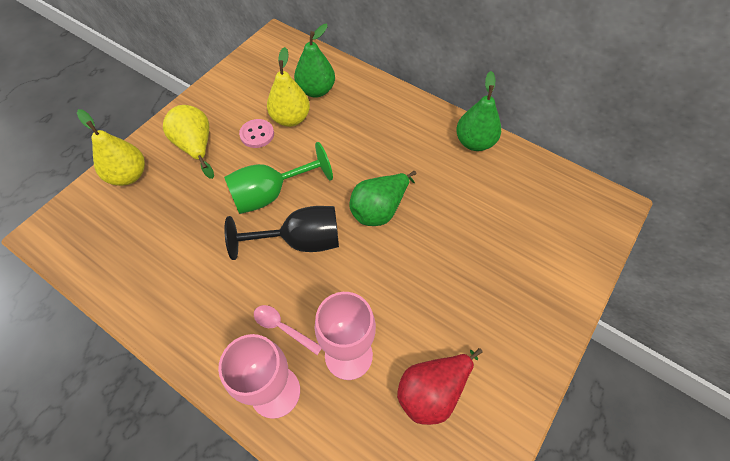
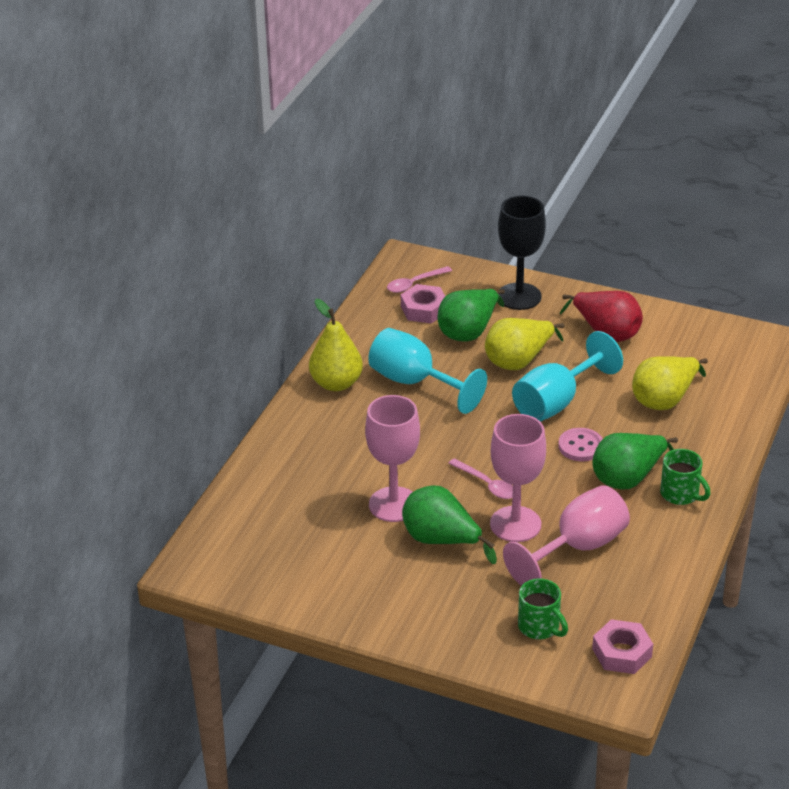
green goblet: [224,142,333,214] = 1 -> none = 0
green mug: none = 0 -> [518,578,568,639] [660,449,711,505] = 2
pink goblet: [218,334,300,419] [315,292,376,380] = 2 -> [365,395,420,522] [490,414,546,542] [503,485,630,586] = 3
pink nut: none = 0 -> [401,284,445,324] [592,619,653,674] = 2
pink spoon: [254,305,322,355] = 1 -> [387,266,452,293] [448,458,513,499] = 2
turquoise goblet: none = 0 -> [368,328,487,414] [512,331,623,422] = 2

